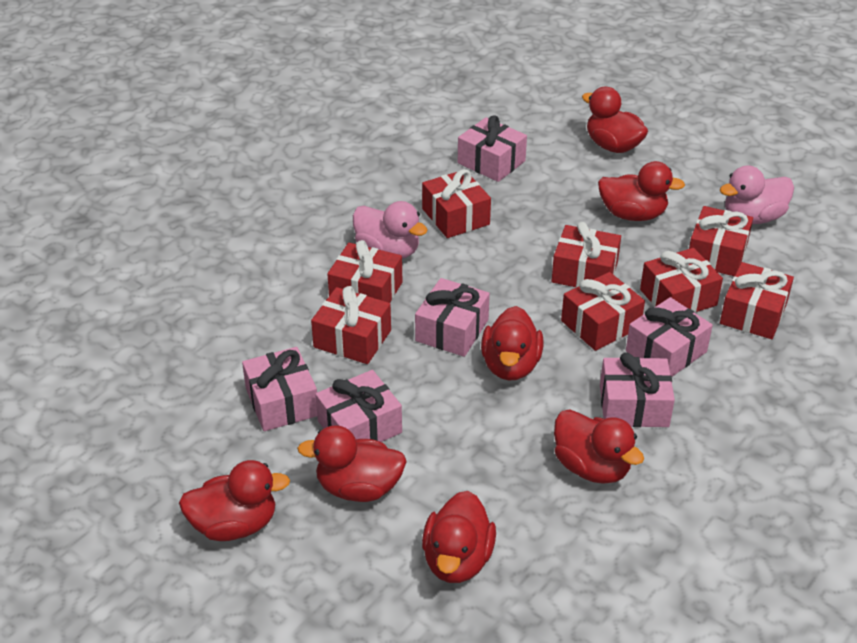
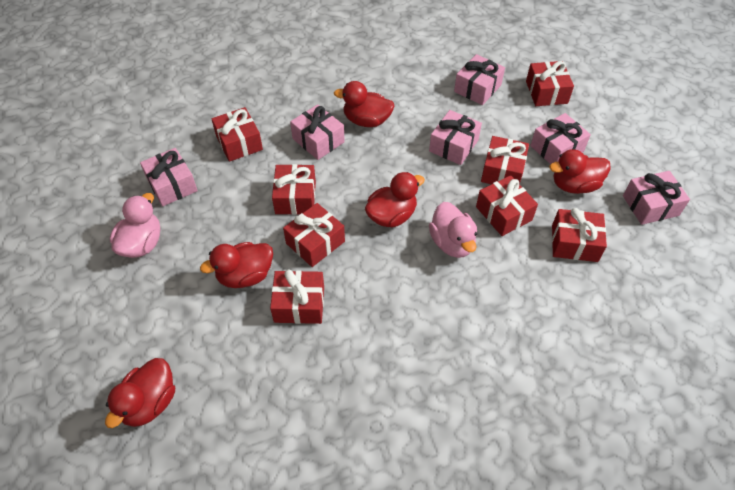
red duck: [179,460,290,541] [297,425,407,502] [422,491,496,583] [481,306,543,381] [554,410,644,484] [582,87,648,153] [598,161,685,221] = 7 -> [105,358,175,428] [200,242,273,288] [334,81,395,127] [365,172,425,227] [549,149,611,194] = 5

